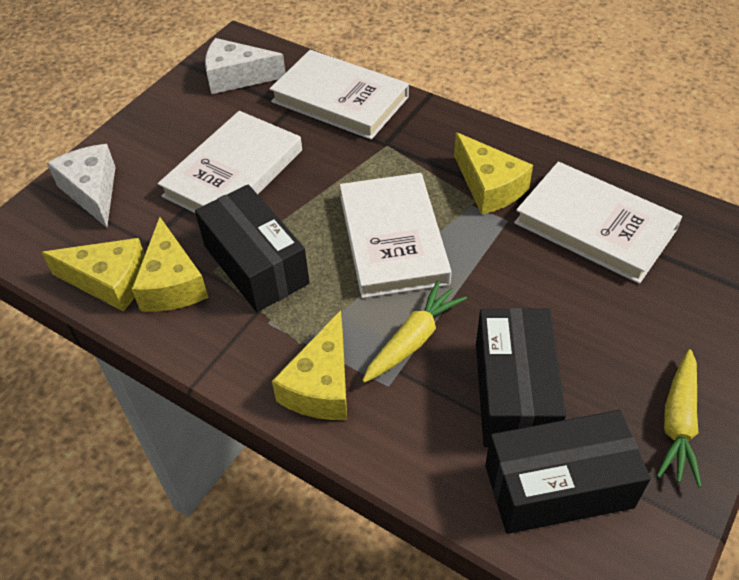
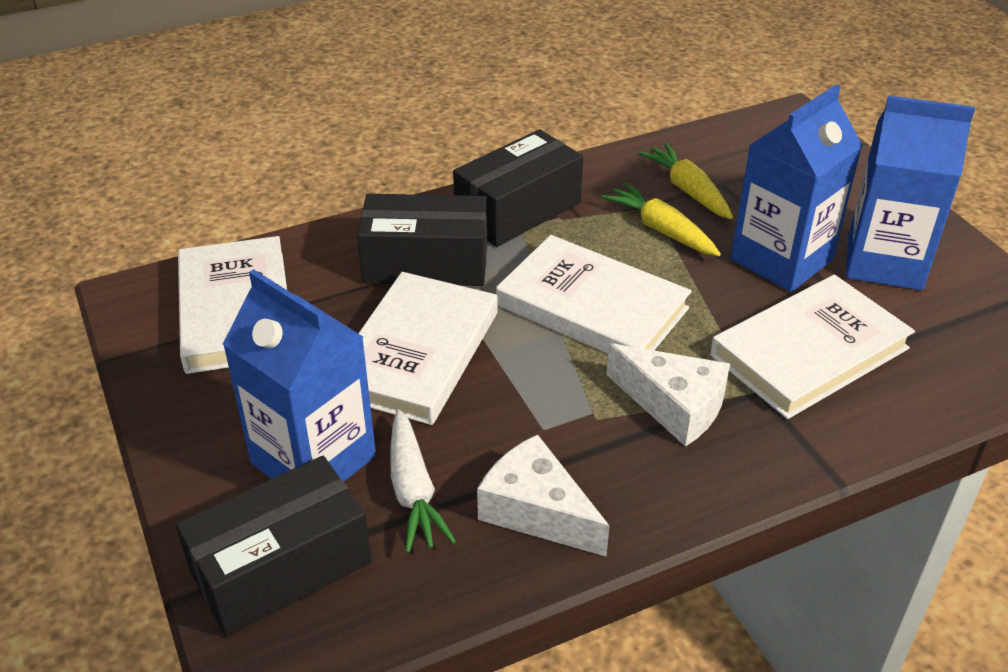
blue carton: none = 0 -> [223,269,376,481] [731,84,863,292] [846,96,975,290] = 3
white carrot: none = 0 -> [390,409,456,553] = 1
yellow cheese: [41,238,145,311] [132,217,208,312] [272,310,347,420] [454,132,533,215] = 4 -> none = 0

